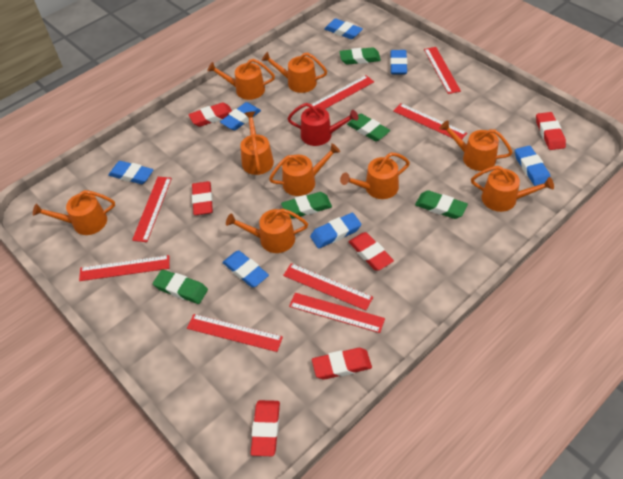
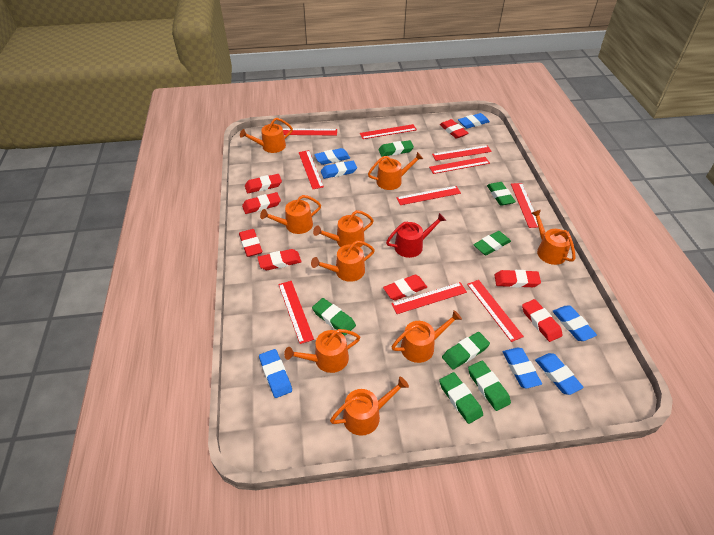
green eraser: [153,269,208,304] [281,192,332,219] [339,47,381,65] [347,114,390,141] [415,190,468,219] = 5 -> [312,298,356,335] [378,140,414,157] [439,372,483,424] [442,332,490,370] [468,361,511,411] [473,231,511,255] [487,182,516,206] = 7
red eraser: [189,103,232,127] [192,181,213,215] [251,400,280,456] [312,348,372,380] [348,232,394,271] [536,112,566,150] = 6 -> [239,229,262,257] [242,192,281,214] [245,174,282,193] [257,249,302,270] [383,275,427,300] [440,119,468,139] [495,270,541,288] [522,299,563,342] = 8
red ruler: [79,255,170,281] [132,177,172,242] [187,314,283,352] [283,263,373,310] [289,293,385,333] [309,75,374,109] [393,103,467,140] [424,47,461,94] = 8 -> [278,281,314,344] [283,128,337,136] [299,150,324,189] [360,124,417,139] [391,282,467,314] [396,186,461,205] [429,157,490,174] [432,145,492,161] [467,280,524,342] [511,183,538,228] = 10

